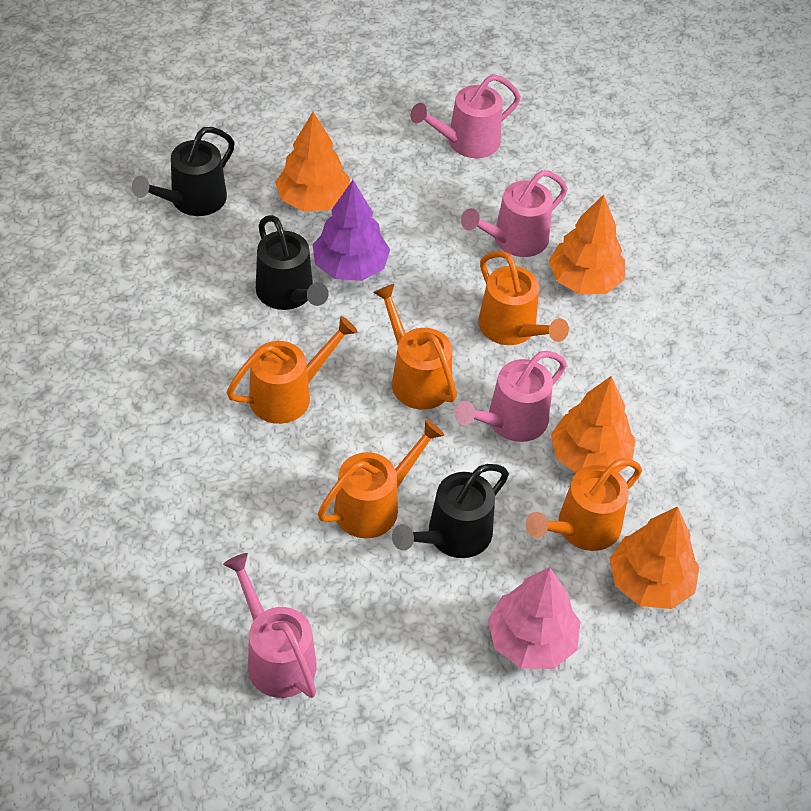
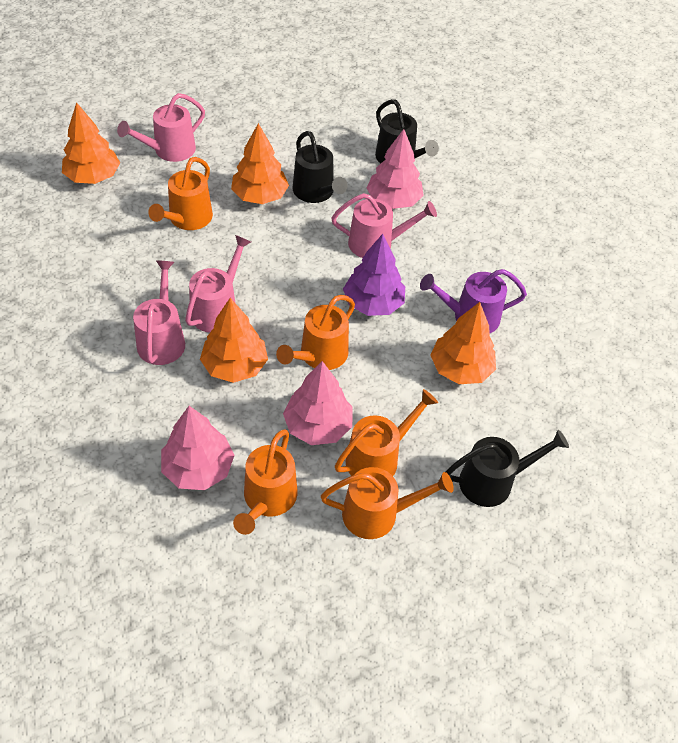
pink tree: [488,567,581,669] = 1 -> [161,406,235,490] [283,361,353,445] [367,129,424,209] = 3
purple watering can: none = 0 -> [420,269,527,333] = 1

